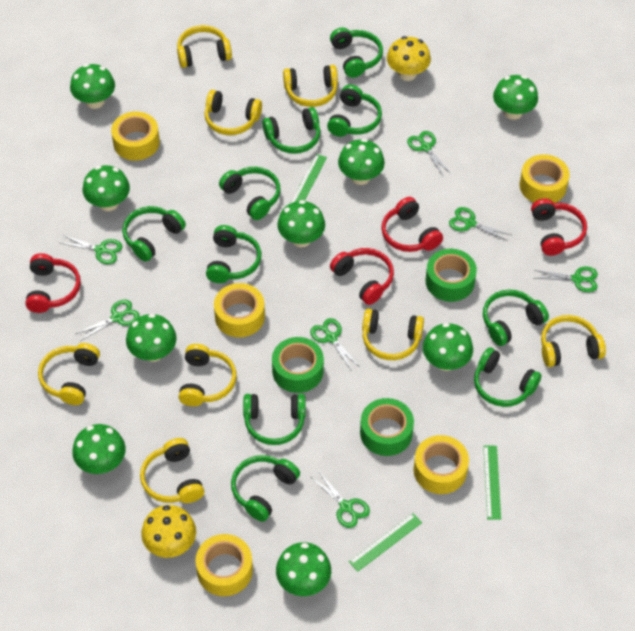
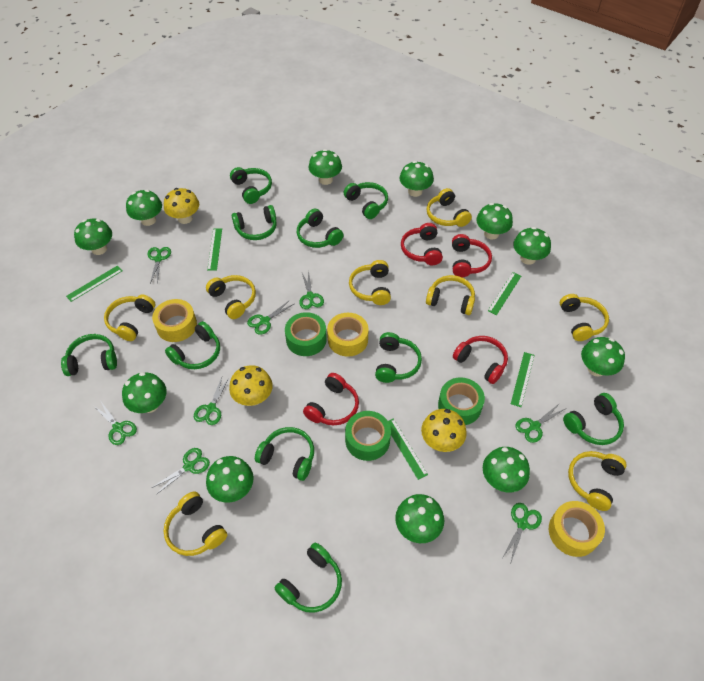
green mushroom: [70,64,115,109] [72,424,126,474] [83,165,130,211] [126,314,177,362] [276,542,331,596] [277,200,325,247] [338,139,385,185] [423,323,473,371] [493,75,538,120] = 9 -> [74,219,112,255] [122,372,167,413] [126,190,162,226] [206,456,254,503] [309,149,342,185] [395,494,444,543] [399,161,434,197] [476,203,513,239] [483,447,530,492] [513,227,551,265] [581,337,625,377] = 11
green ruler: [290,154,327,204] [349,513,422,572] [483,445,501,520] = 3 -> [66,265,123,302] [207,228,222,271] [388,418,428,480] [488,272,521,315] [511,352,534,407] = 5
green scissors: [61,235,122,264] [76,299,140,341] [310,318,361,371] [311,472,370,528] [407,131,451,177] [449,207,511,241] [534,266,598,292] = 7 -> [94,402,137,445] [147,247,171,284] [151,448,210,495] [194,377,230,425] [247,300,294,335] [299,270,324,309] [503,503,542,562] [515,403,565,443] = 8
yellow mushroom: [141,505,196,558] [387,36,431,81] = 2 -> [164,188,199,224] [229,365,273,406] [421,409,467,452] = 3
yellow tape: [111,112,160,161] [195,534,253,596] [214,283,265,337] [413,435,469,494] [520,154,570,203] = 5 -> [152,299,197,342] [327,313,369,357] [549,501,605,557] = 3

